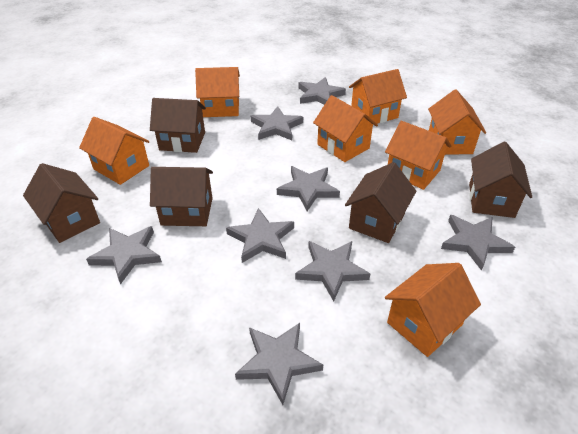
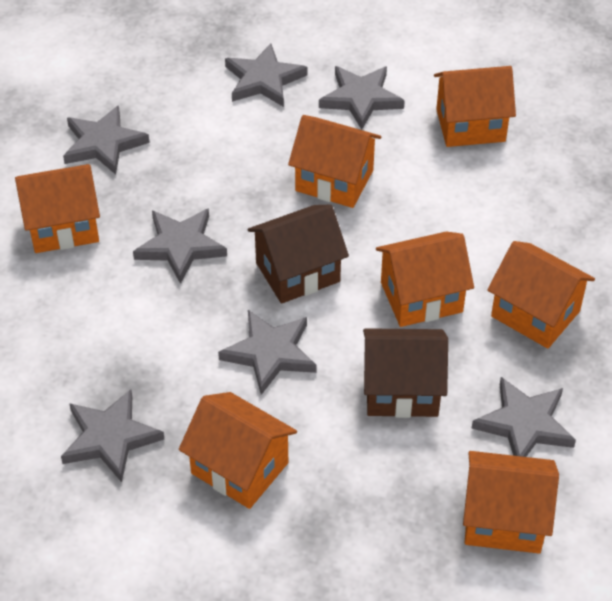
brown house: [23,163,100,243] [150,98,206,153] [150,167,213,226] [345,162,416,243] [469,142,532,218] = 5 -> [248,205,349,304] [363,328,448,418] = 2
grey star: [86,226,162,285] [226,208,294,263] [235,323,323,405] [251,106,303,140] [277,166,340,211] [295,241,370,301] [298,77,346,105] [441,215,515,271] = 8 -> [61,389,165,482] [63,105,150,175] [133,208,227,284] [218,310,317,395] [225,43,307,107] [319,66,405,130] [472,377,576,457] = 7

